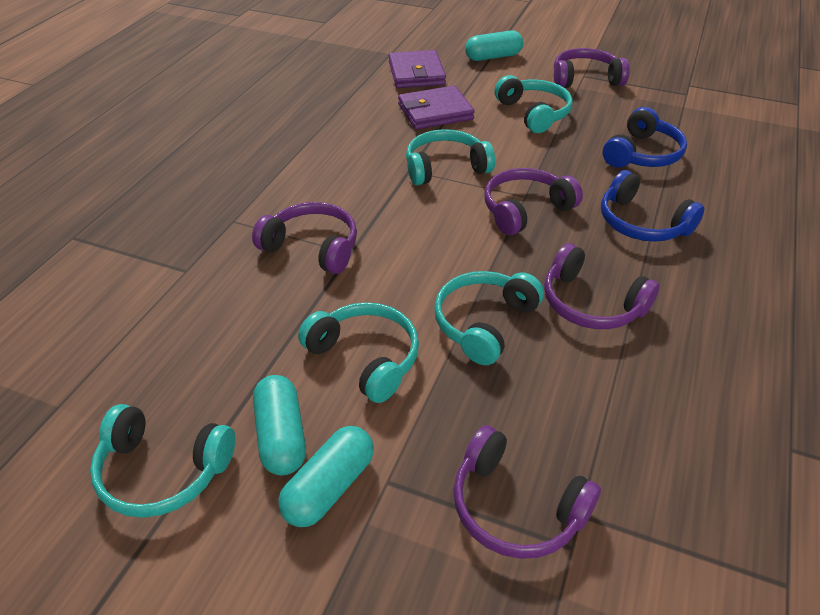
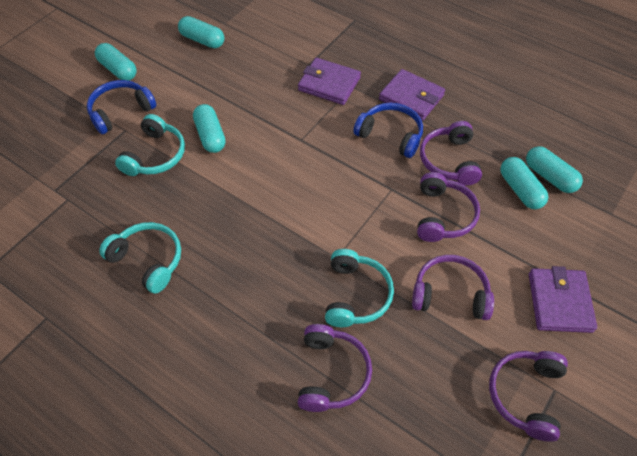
purple wallet: [389,50,446,88] [398,86,475,130] = 2 -> [298,58,361,105] [379,69,445,121] [529,266,597,333] = 3
turquoise capsule: [253,375,306,475] [278,426,374,527] [465,30,523,61] = 3 -> [95,43,137,81] [178,16,225,48] [193,104,226,153] [500,157,548,209] [526,146,583,193] = 5
turquoise headphones: [90,404,235,518] [298,302,419,403] [406,129,495,185] [434,271,544,365] [494,75,573,133] = 5 -> [99,222,181,294] [115,114,185,176] [325,249,394,327] = 3

